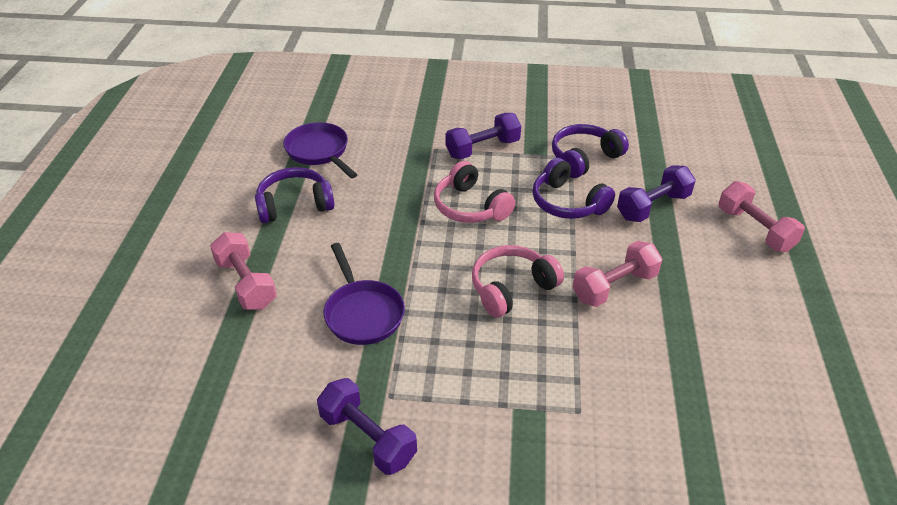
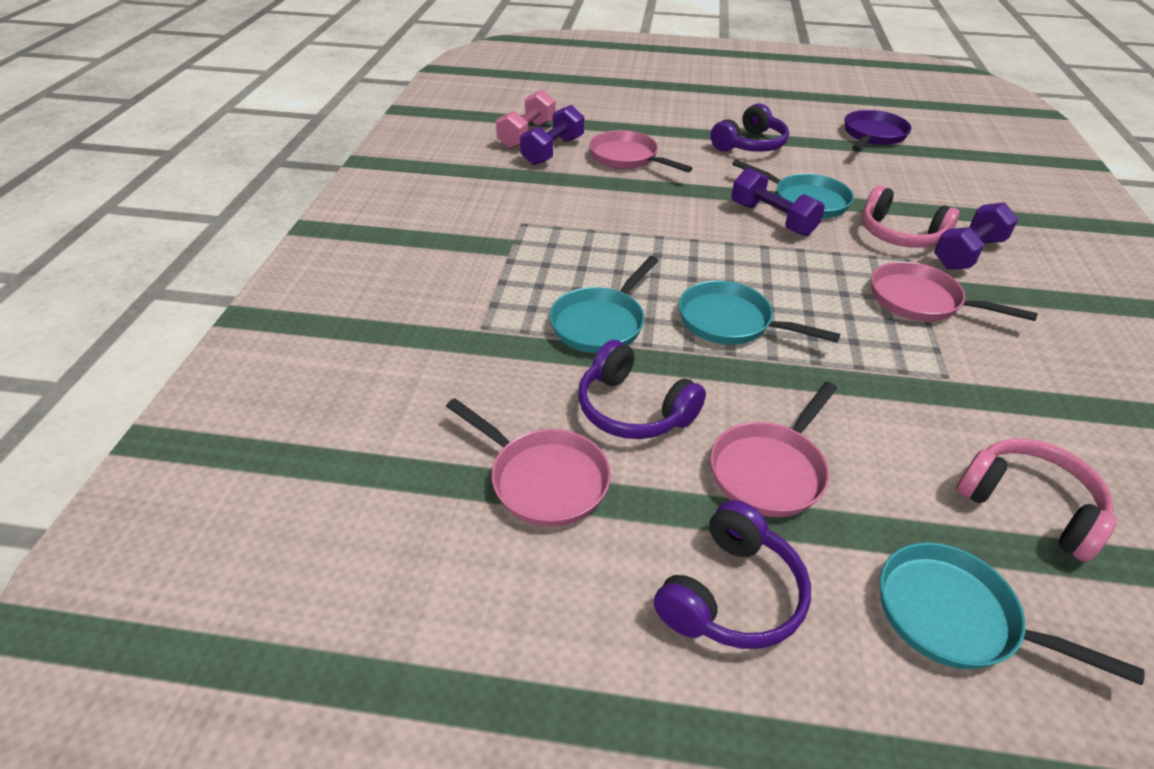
pink dumbbell: [210,232,277,310] [573,241,662,307] [719,181,805,252] = 3 -> [496,90,556,149] = 1
pink pan: none = 0 -> [446,398,611,527] [589,130,693,172] [710,382,837,517] [871,262,1038,322] = 4
purple pan: [283,122,358,178] [324,243,405,345] = 2 -> [844,110,912,151] = 1
turquoise pan: none = 0 -> [549,256,659,353] [679,281,840,345] [732,160,854,219] [880,542,1145,685] = 4

